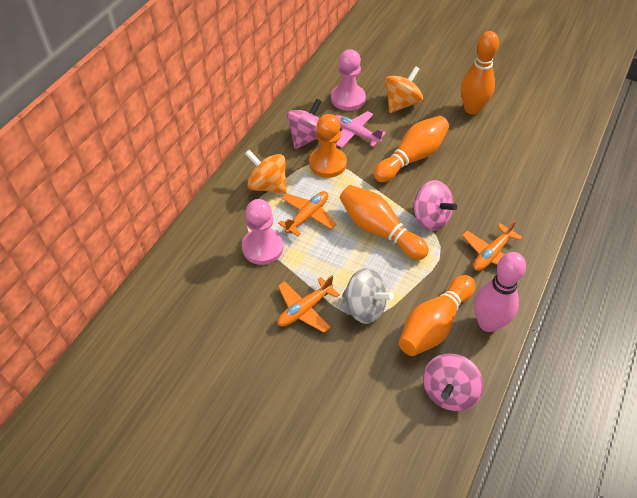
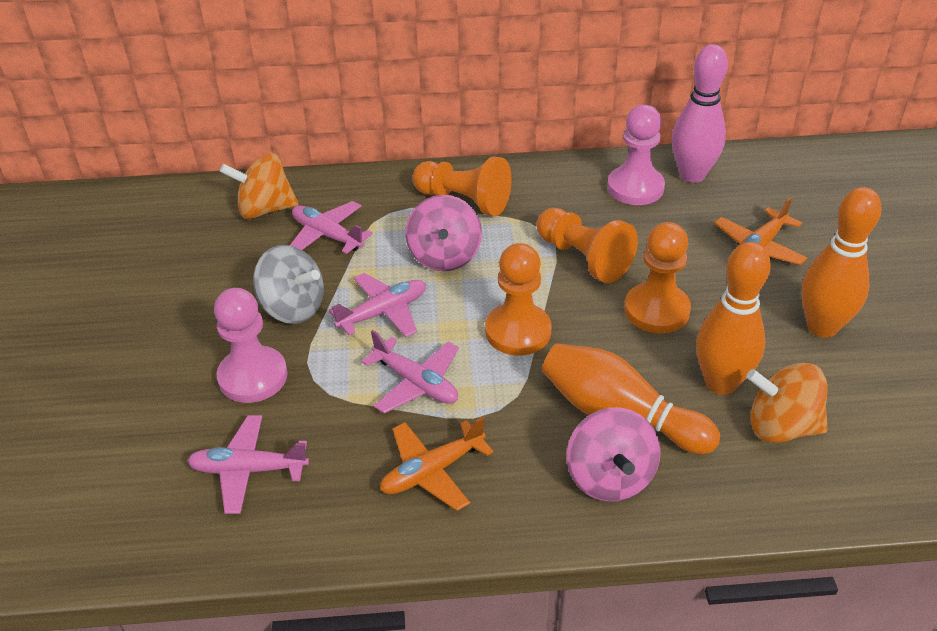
orange bowling pin: [340,185,429,260] [374,116,449,182] [399,275,475,356] [461,31,499,115] = 4 -> [542,343,720,454] [696,242,771,395] [801,187,882,338] = 3
orange pawn: [309,114,347,178] = 1 -> [413,156,511,216] [485,243,552,356] [537,208,638,283] [624,222,691,333] = 4
orange plane: [277,276,340,333] [278,191,336,236] [462,220,522,271] = 3 -> [380,416,494,511] [714,197,807,265] = 2
pink plane: [335,111,386,148] = 1 -> [187,415,309,514] [290,201,373,254] [329,273,426,337] [362,330,459,413] = 4
pink spinning top: [287,99,321,149] [413,180,457,231] [423,353,484,411] = 3 -> [405,195,482,271] [567,407,660,502] = 2

